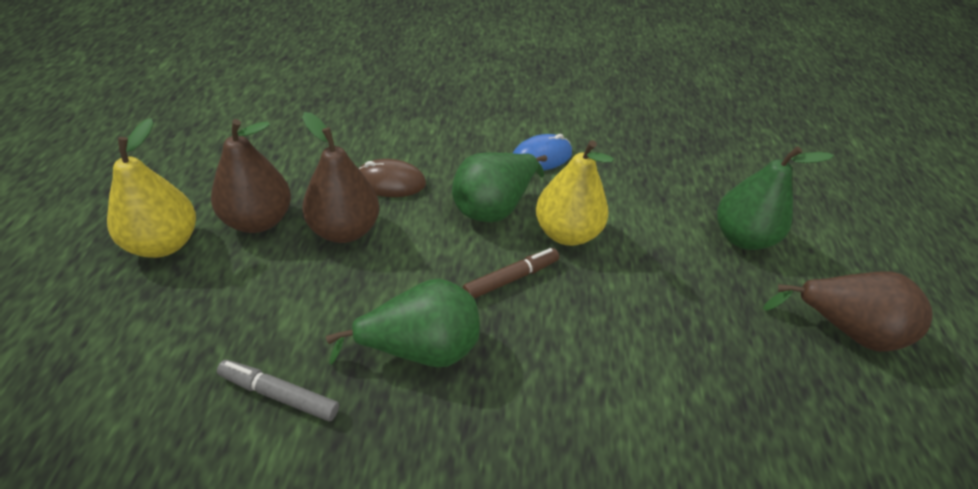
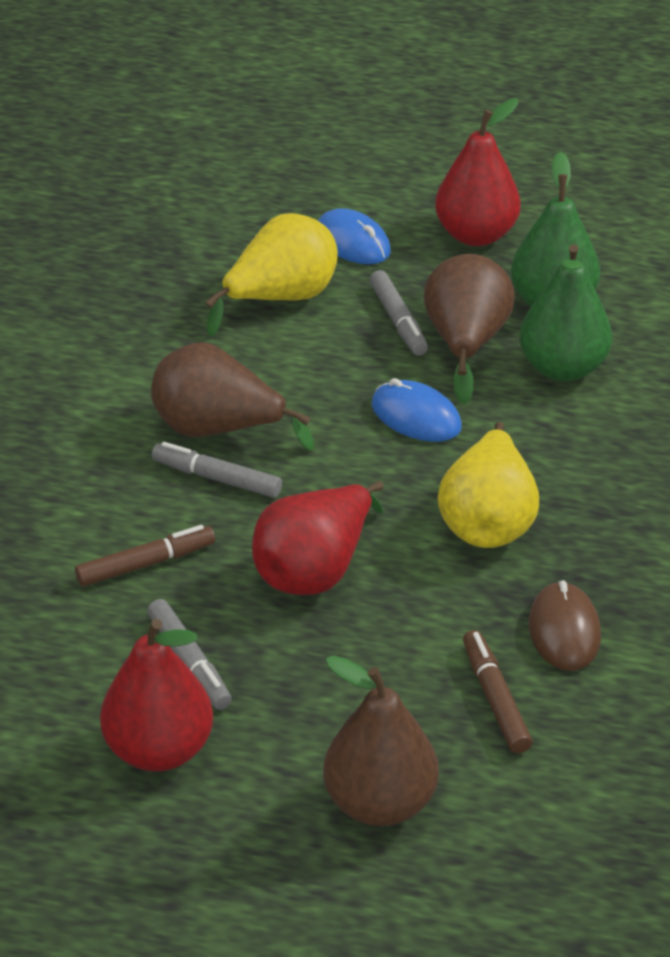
blue mouse: [513,134,572,170] = 1 -> [318,208,391,265] [372,378,462,442] = 2
brown marker: [463,248,559,299] = 1 -> [75,525,215,587] [463,630,532,753] = 2
green pear: [326,278,480,367] [452,153,547,222] [717,146,834,250] = 3 -> [511,152,600,306] [519,244,612,382] = 2
grey marker: [217,360,339,421] = 1 -> [147,599,232,710] [152,442,282,498] [370,270,428,356] = 3
red pear: none = 0 -> [100,619,213,772] [252,481,384,595] [435,98,521,246] = 3

